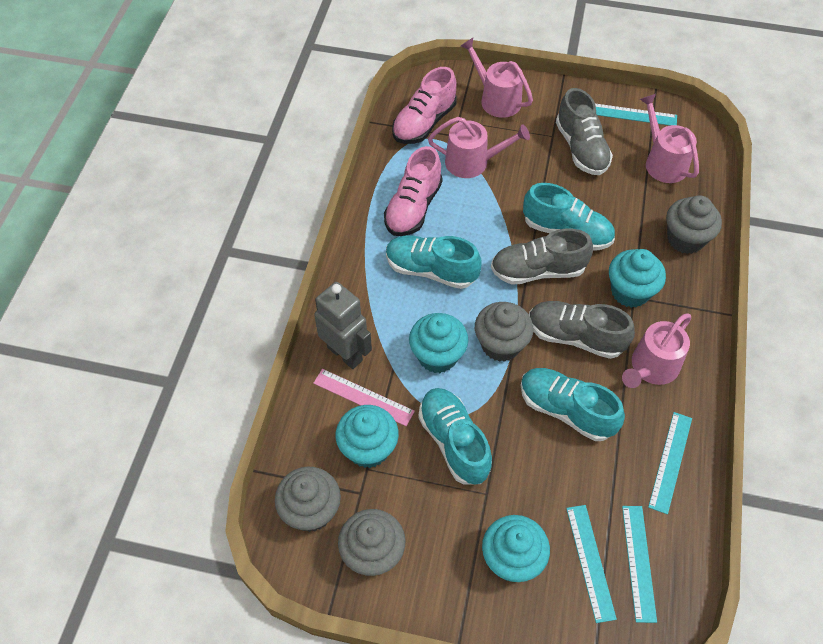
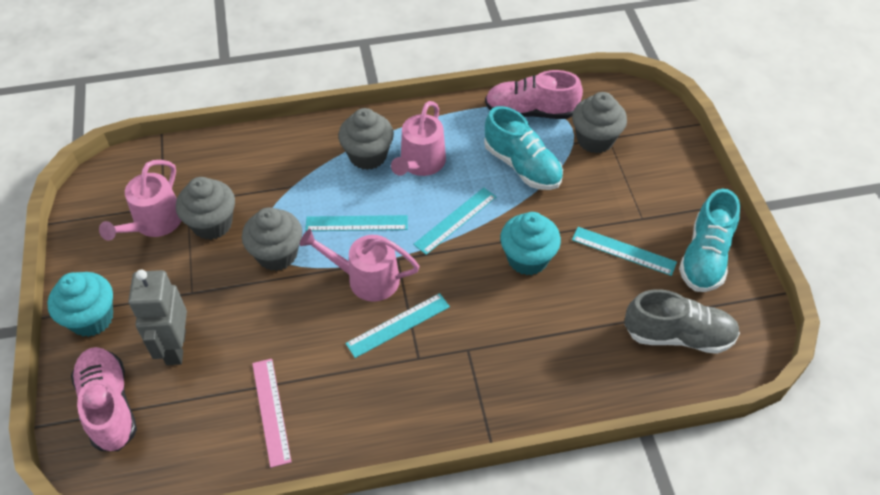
grey shoe: [491,228,593,285] [529,301,635,359] [556,88,613,175] = 3 -> [624,289,740,354] = 1
pink watering can: [428,117,530,178] [461,38,533,118] [622,313,691,388] [640,94,699,183] = 4 -> [99,160,182,241] [300,229,419,302] [391,101,446,176] = 3
turquoise cupcake: [336,405,399,468] [409,313,468,373] [482,515,550,582] [609,249,666,308] = 4 -> [47,272,113,337] [500,212,561,275] = 2
turquoise shoe: [386,235,482,289] [418,388,492,485] [521,368,625,441] [523,183,615,251] = 4 -> [484,106,563,190] [679,189,740,292] = 2

